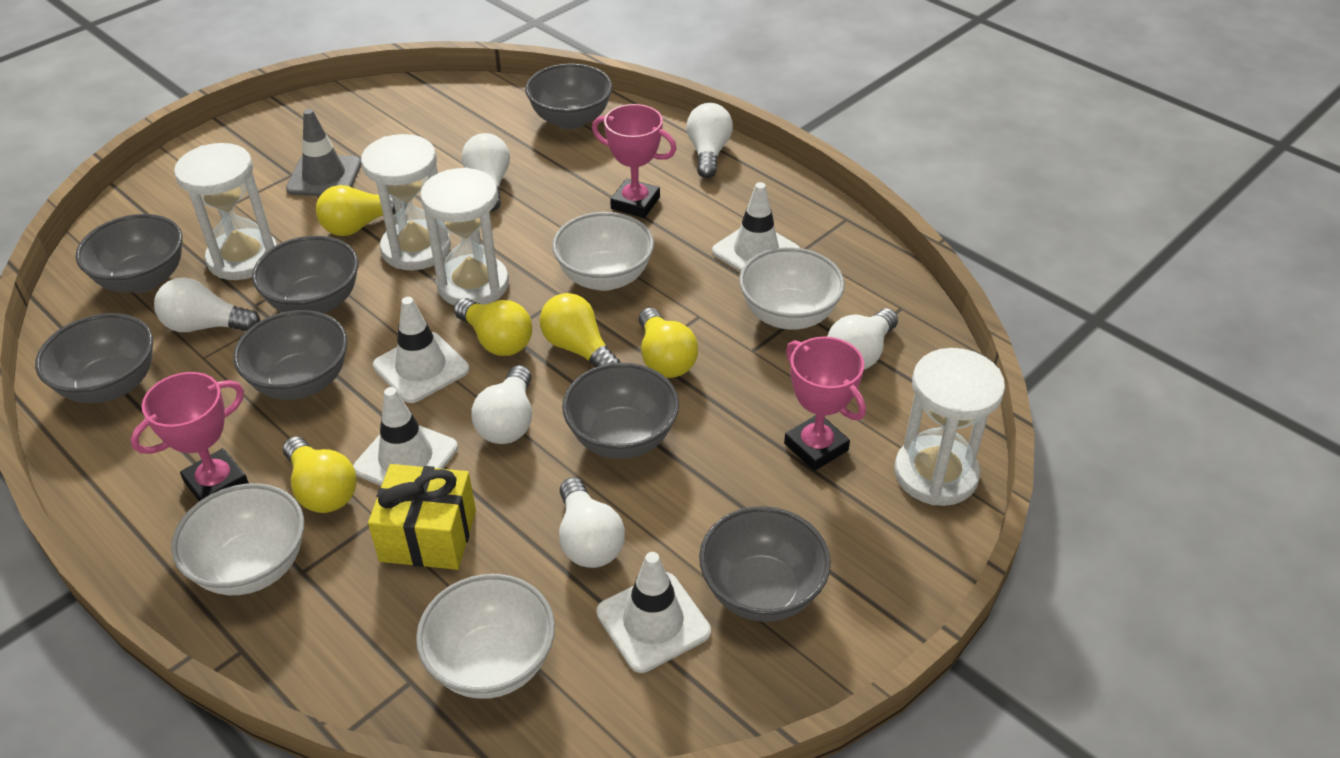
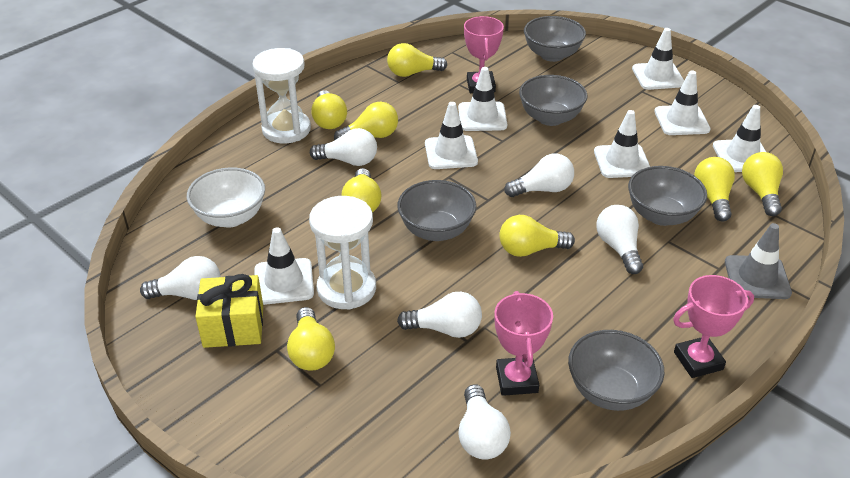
grey bowl: [35,313,153,403] [76,214,183,293] [233,310,348,400] [252,236,358,314] [525,63,613,129] [562,363,679,459] [699,506,831,622] = 7 -> [397,180,476,241] [519,75,588,126] [524,16,586,62] [568,330,665,411] [628,166,707,226] = 5
white bowl: [171,483,304,595] [416,574,555,699] [552,212,654,291] [739,247,845,330] = 4 -> [187,167,265,228] = 1
white hourglass: [174,143,277,280] [361,134,451,270] [420,167,509,306] [895,348,1005,506] = 4 -> [252,48,311,143] [309,196,376,310] = 2
white traffic cone: [353,387,458,486] [373,297,469,403] [596,552,711,673] [712,182,800,272] = 4 -> [254,227,314,305] [425,102,478,169] [458,67,507,131] [594,110,650,178] [632,28,684,90] [654,70,710,135] [713,105,766,172] = 7
yellow light bulb: [283,436,357,513] [316,185,396,236] [454,298,532,356] [540,293,621,367] [639,307,698,378] = 5 -> [287,307,335,371] [311,90,347,129] [334,102,398,140] [342,168,381,213] [387,43,447,77] [499,215,575,257] [694,157,735,222] [742,152,783,216] = 8

